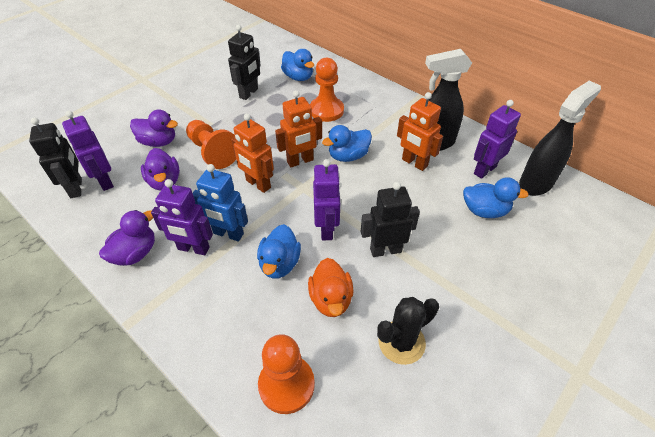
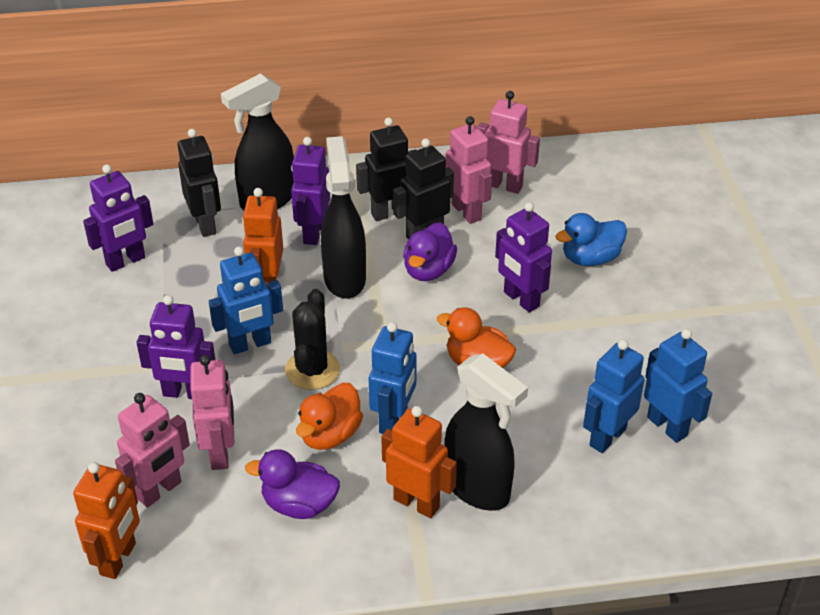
black spray bottle: [425,49,472,151] [519,80,601,196] = 2 -> [221,73,294,210] [321,136,366,299] [444,353,528,511] = 3
blue duck: [257,224,301,279] [281,49,314,81] [322,125,372,162] [463,178,529,218] = 4 -> [556,213,627,266] = 1
blue robot: [193,164,248,241] = 1 -> [209,246,283,354] [369,322,417,434] [583,339,645,453] [644,329,712,443] = 4
orange duck: [308,258,353,317] = 1 -> [296,383,363,450] [437,307,516,368] = 2
orange pawn: [186,120,236,169] [258,334,315,414] [310,58,344,122] = 3 -> none = 0
pink robot: none = 0 -> [115,393,190,508] [190,355,234,470] [446,116,492,224] [477,91,540,194] = 4
purple duck: [99,210,155,266] [130,109,178,147] [141,148,180,191] = 3 -> [245,449,340,519] [403,222,457,281] = 2

